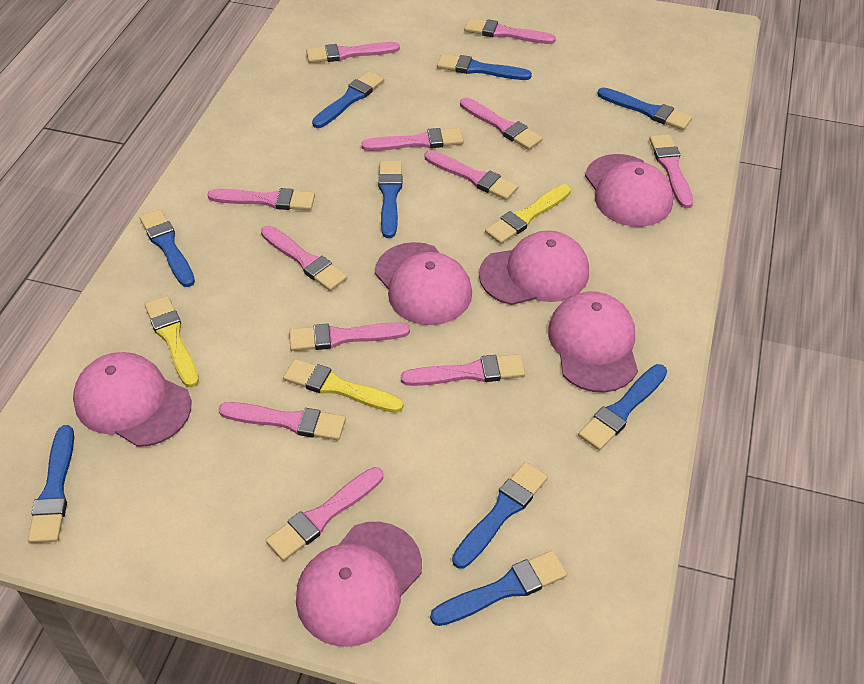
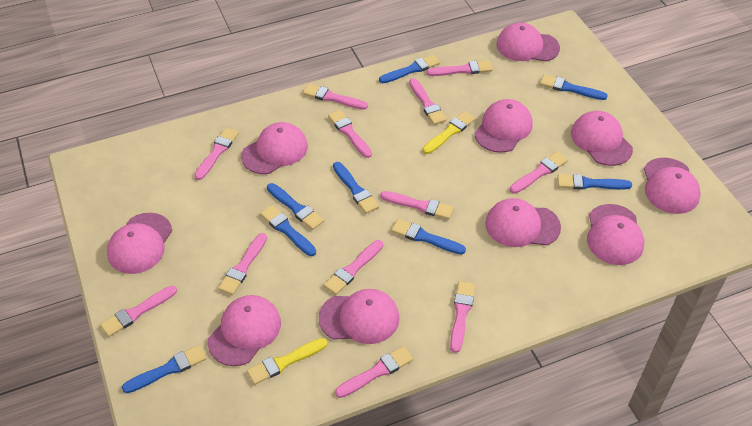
blue brush: [28,425,74,543] [140,209,195,287] [312,71,384,128] [378,161,402,238] [430,550,567,626] [437,54,532,80] [452,462,548,569] [578,364,667,450] [597,87,692,130] = 9 -> [122,345,207,393] [260,205,316,256] [267,183,324,230] [333,162,379,214] [379,54,440,83] [391,219,466,254] [540,75,608,100] [557,174,632,190] = 8
pink cap: [73,352,191,447] [296,522,422,647] [375,242,472,325] [479,230,589,305] [548,291,638,393] [585,154,673,227] = 6 -> [107,213,172,274] [207,295,281,366] [241,122,308,174] [318,289,400,344] [474,99,533,153] [485,198,561,247] [497,23,560,61] [571,111,633,166] [587,204,644,265] [644,157,701,214] = 10
yellow brush: [145,296,199,388] [283,359,403,413] [485,184,571,244] = 3 -> [247,338,328,385] [423,111,476,154] = 2

